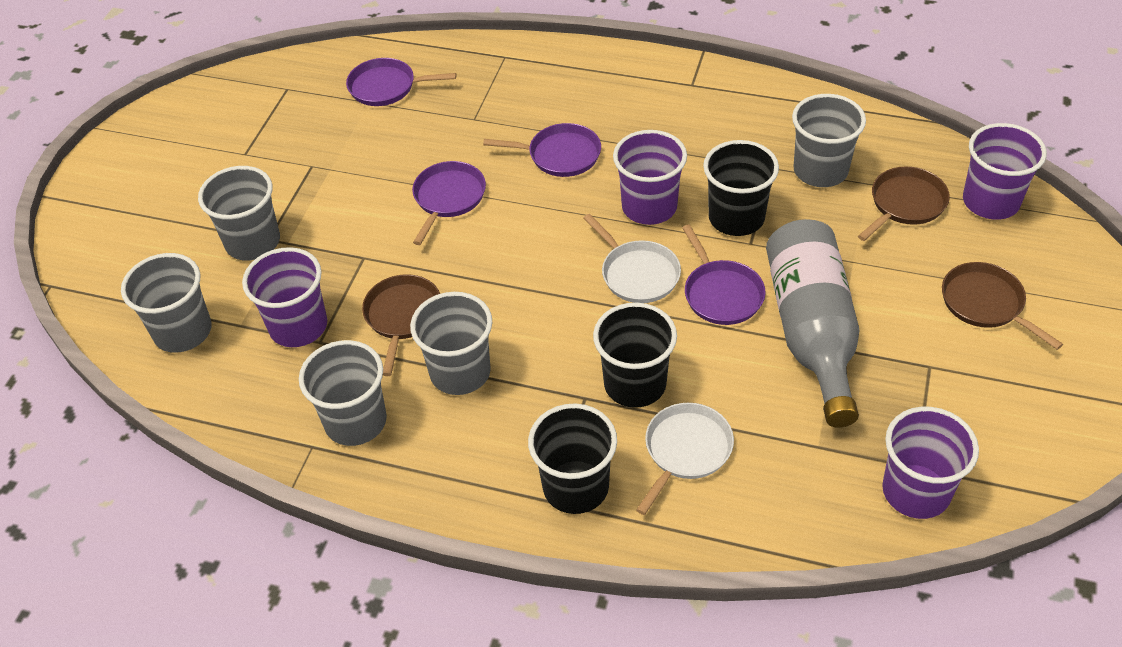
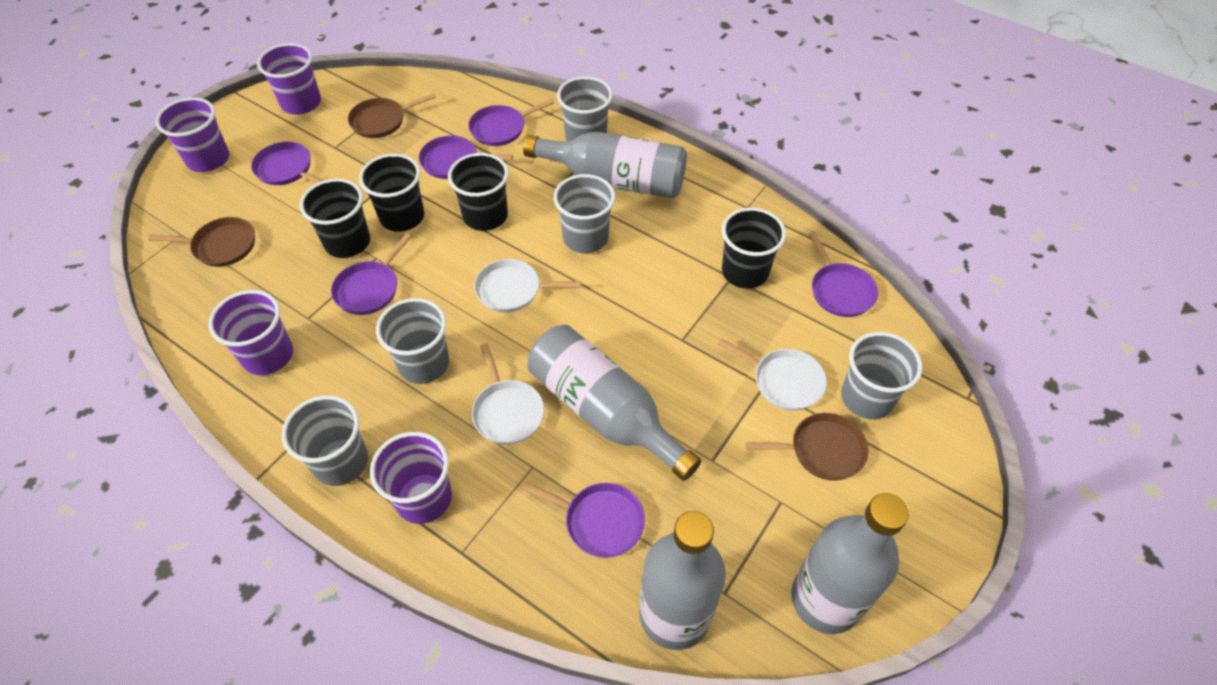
black cup: [528,403,617,514] [593,303,677,408] [703,140,779,236] = 3 -> [299,179,370,258] [359,154,424,232] [448,153,509,231] [722,208,786,289] = 4
grey bottle: [766,219,859,428] = 1 -> [523,132,687,199] [528,324,701,481] [639,511,726,650] [791,493,909,634] = 4
purple pan: [346,58,456,106] [412,161,486,245] [483,123,601,177] [682,224,766,325] = 4 -> [251,142,324,185] [331,233,412,315] [419,136,513,179] [468,99,554,146] [522,482,645,558] [809,232,878,317] = 6
white pan: [583,214,681,303] [636,403,734,515] = 2 -> [472,344,544,445] [474,259,581,313] [718,338,827,410] = 3

